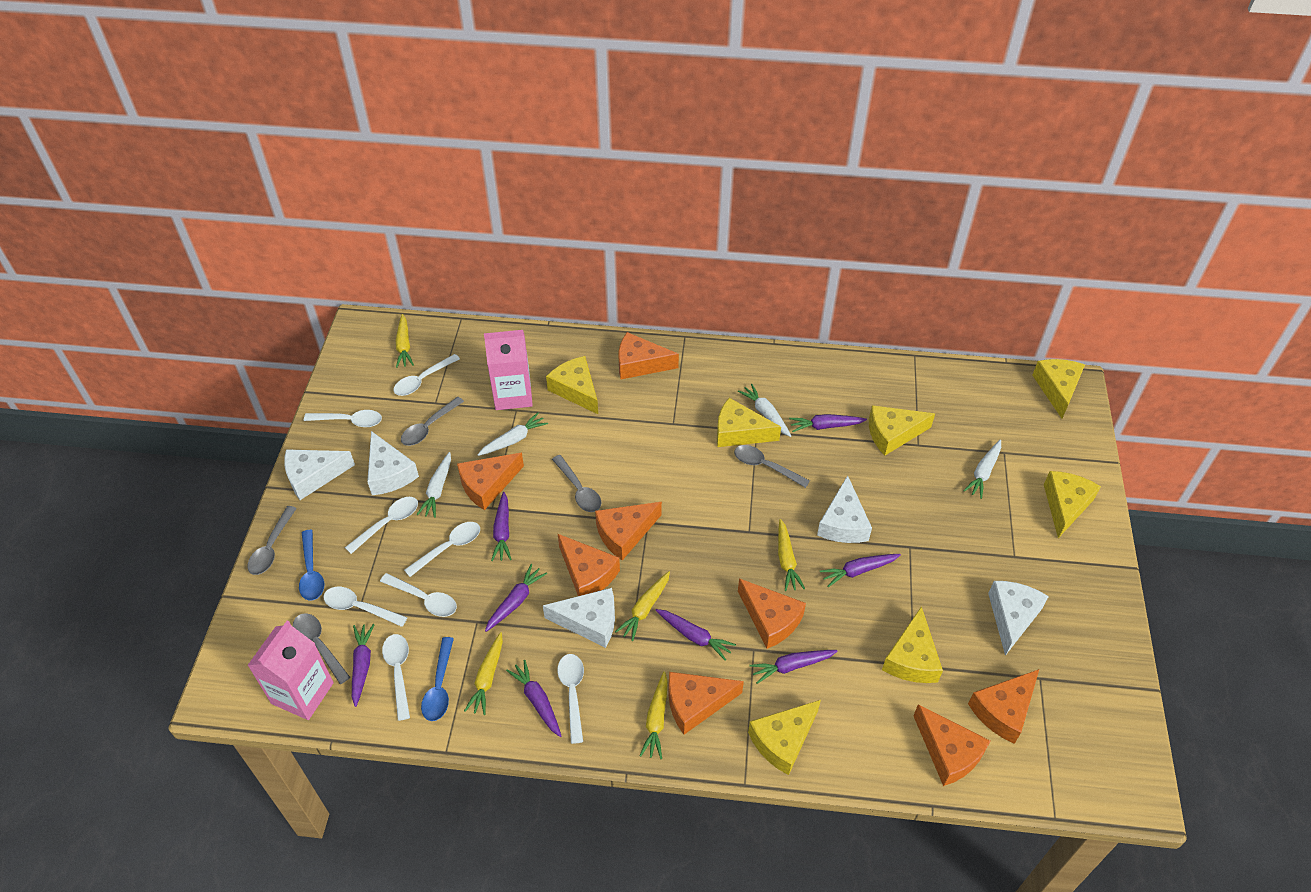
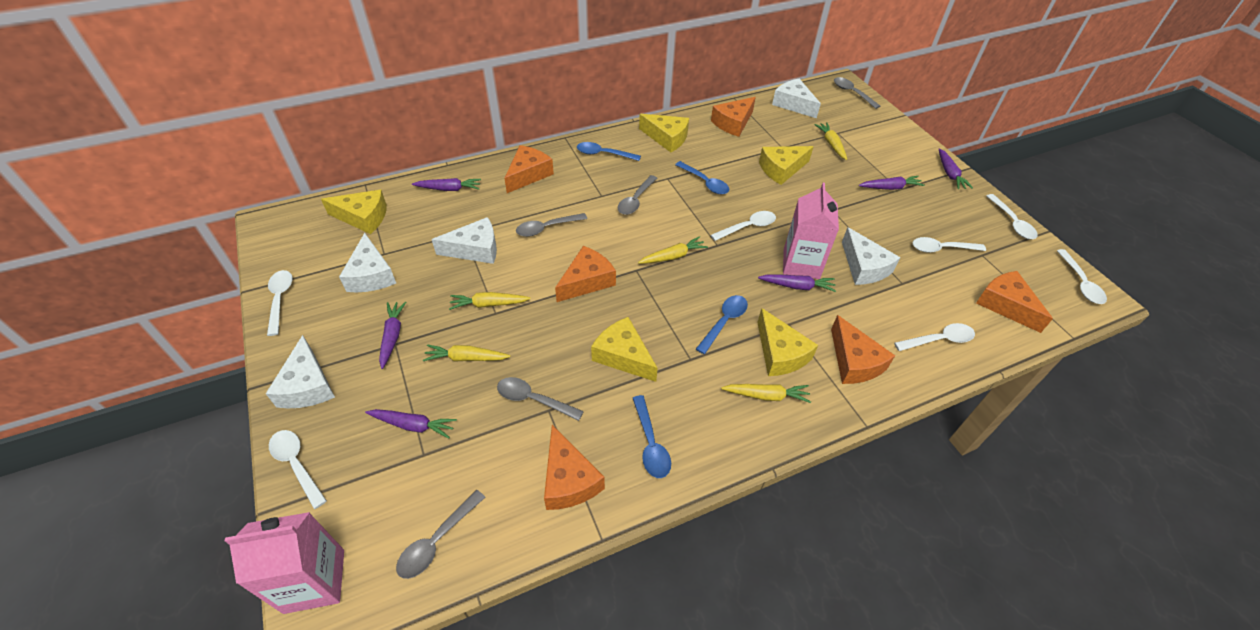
blue spoon: [299,530,324,601] [421,637,454,721] = 2 -> [577,142,641,161] [633,395,671,478] [675,161,729,194] [696,295,748,354] = 4
orange cheese: [457,453,524,510] [558,534,620,596] [595,502,662,560] [619,332,679,379] [668,672,744,734] [738,578,806,649] [913,704,990,786] [968,669,1039,744] = 8 -> [504,145,554,193] [544,425,605,510] [555,246,616,302] [711,97,756,137] [831,315,895,384] [976,271,1053,333] = 6
purple carrot: [352,624,375,707] [485,564,547,632] [491,492,512,561] [506,660,561,737] [655,609,736,661] [750,650,838,684] [789,414,867,432] [820,554,901,587] = 8 -> [365,409,457,439] [379,302,406,369] [412,178,481,191] [758,275,836,292] [859,176,925,190] [939,148,973,190] = 6
white carrot: [416,452,451,518] [477,413,548,456] [738,384,791,437] [963,440,1001,499] = 4 -> none = 0
white spoon: [304,410,382,427] [323,587,408,627] [345,497,418,554] [380,573,457,617] [382,634,410,721] [394,354,460,396] [404,522,480,577] [557,654,584,744] = 8 -> [267,270,292,336] [269,430,327,509] [711,211,776,241] [894,323,975,351] [913,237,986,253] [986,194,1038,239] [1057,249,1107,304] = 7
yellow cheese: [546,356,598,414] [717,398,781,447] [748,700,821,775] [869,405,935,456] [882,606,943,683] [1032,359,1085,419] [1044,471,1101,538] = 7 -> [321,190,387,234] [591,317,658,382] [639,114,689,152] [757,308,818,376] [759,146,814,185] = 5

